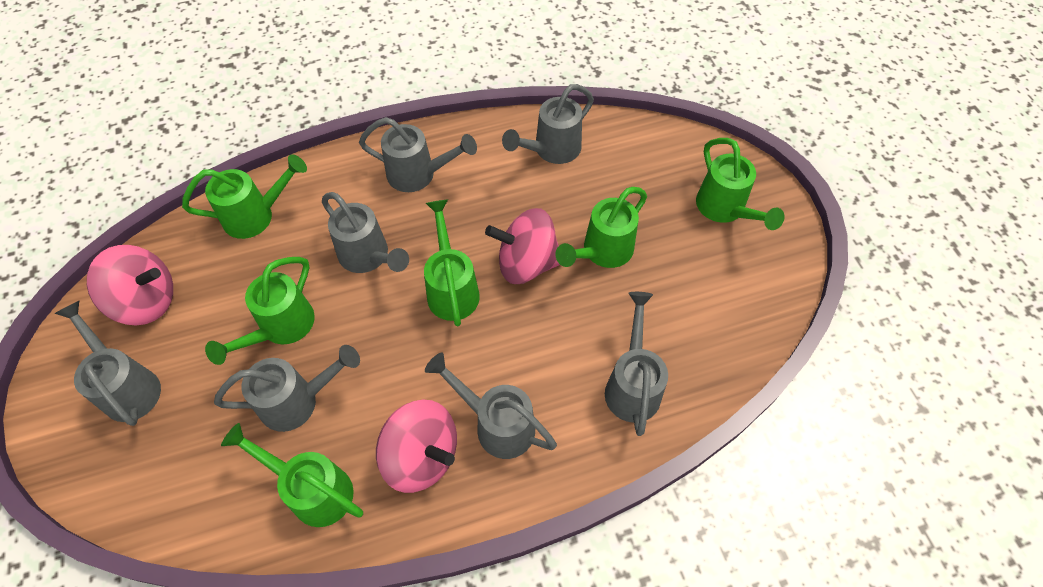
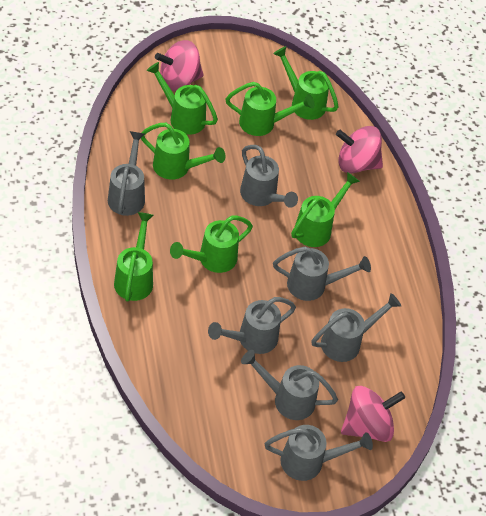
green watering can: [182,154,307,239] [205,257,315,365] [221,423,363,527] [424,200,480,326] [555,187,647,268] [696,138,784,230] = 6 -> [114,212,154,301] [141,123,225,180] [146,62,218,135] [170,216,253,273] [226,82,315,136] [273,46,339,120] [291,172,360,247] = 7

